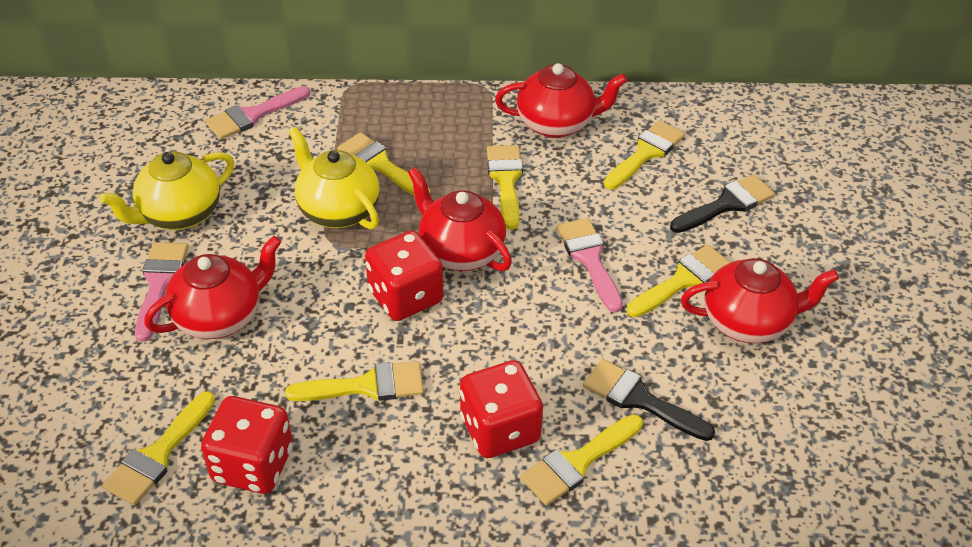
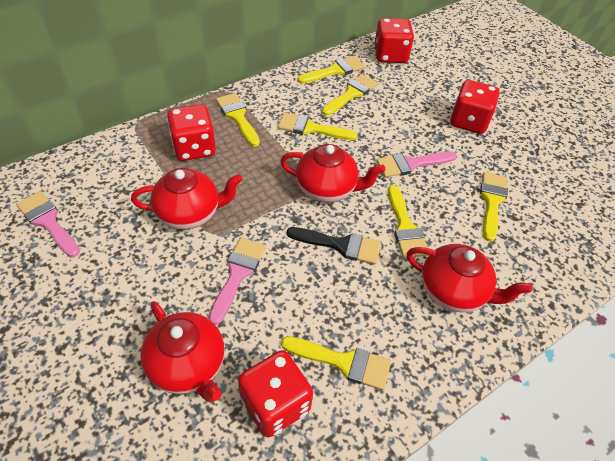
black brush: [583,359,715,441] [670,174,775,233] = 2 -> [287,227,381,264] = 1
red dice: [201,396,293,494] [365,231,444,321] [460,360,543,458] = 3 -> [167,104,216,161] [238,350,313,437] [374,18,414,63] [450,80,500,134] = 4
yellow teapot: [99,151,234,230] [289,127,380,229] = 2 -> none = 0

